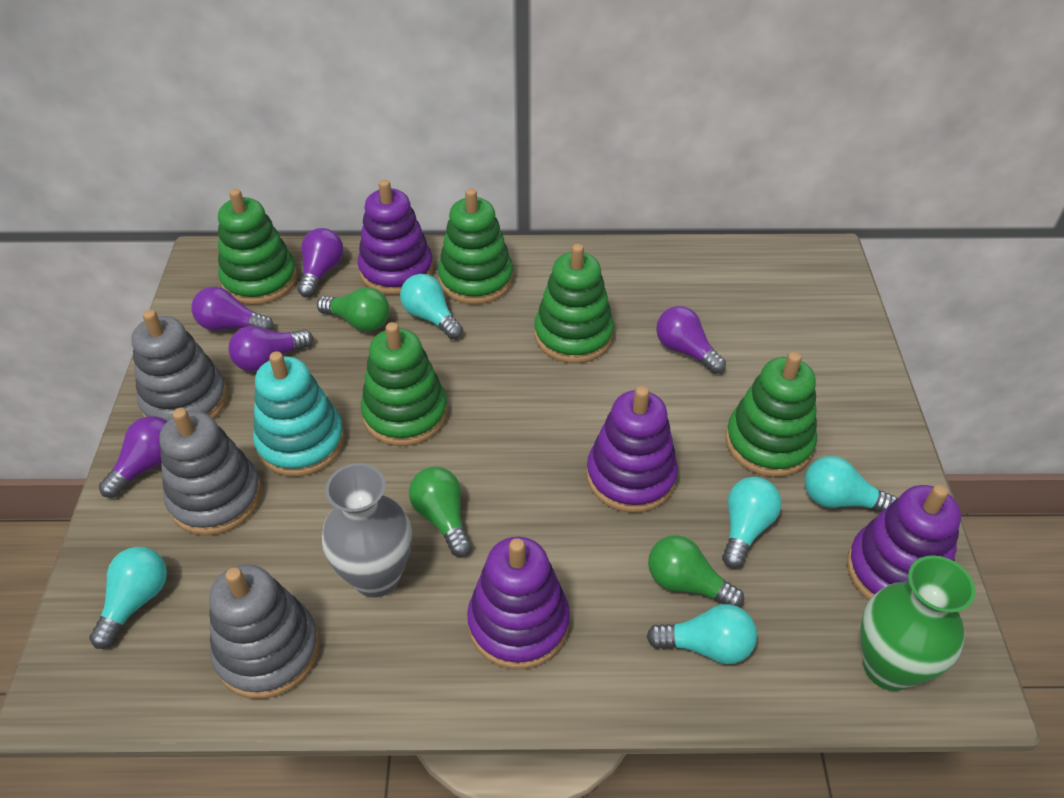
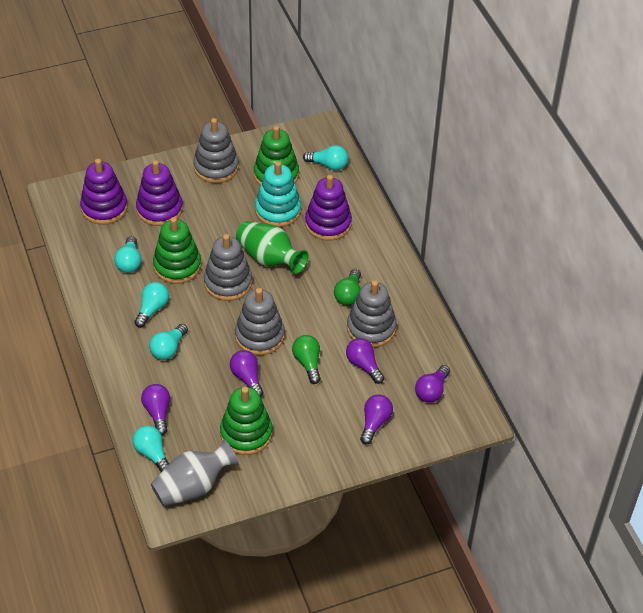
green light bulb: [317,287,390,331] [409,467,471,557] [648,535,744,607] = 3 -> [292,335,321,384] [334,269,361,305] = 2
green stacking toy: [218,189,297,305] [361,322,448,446] [438,188,513,304] [534,244,614,363] [725,352,817,477] = 5 -> [153,217,201,284] [220,387,273,455] [254,126,299,186] = 3
grey stacking toy: [131,310,228,421] [159,408,262,536] [209,564,320,699] = 3 -> [193,118,239,183] [204,234,252,301] [235,288,285,355] [347,280,397,347] = 4
purple stacking toy: [357,179,433,295] [467,537,570,669] [586,386,678,513] [847,485,961,600] = 4 -> [80,159,127,225] [136,160,183,226] [305,175,352,241] = 3

